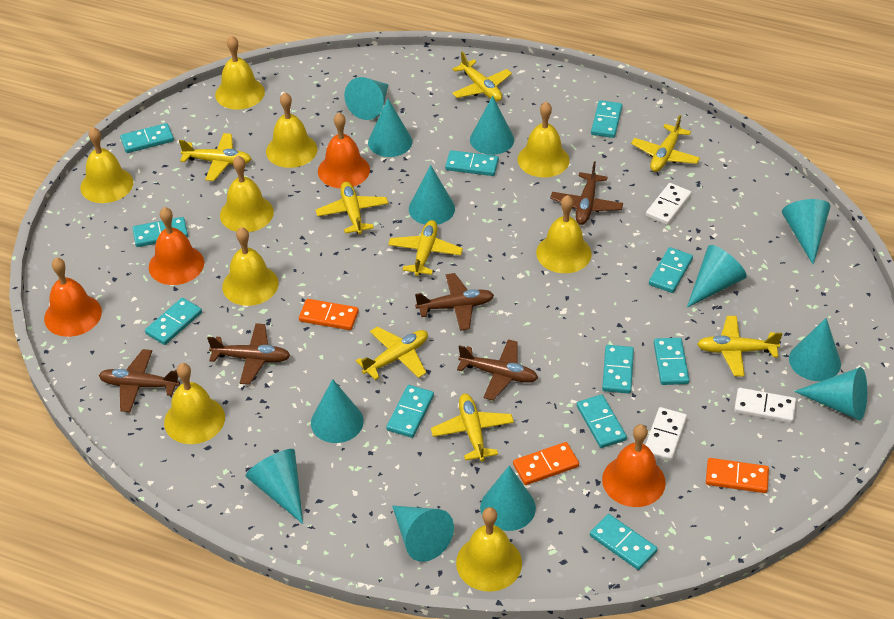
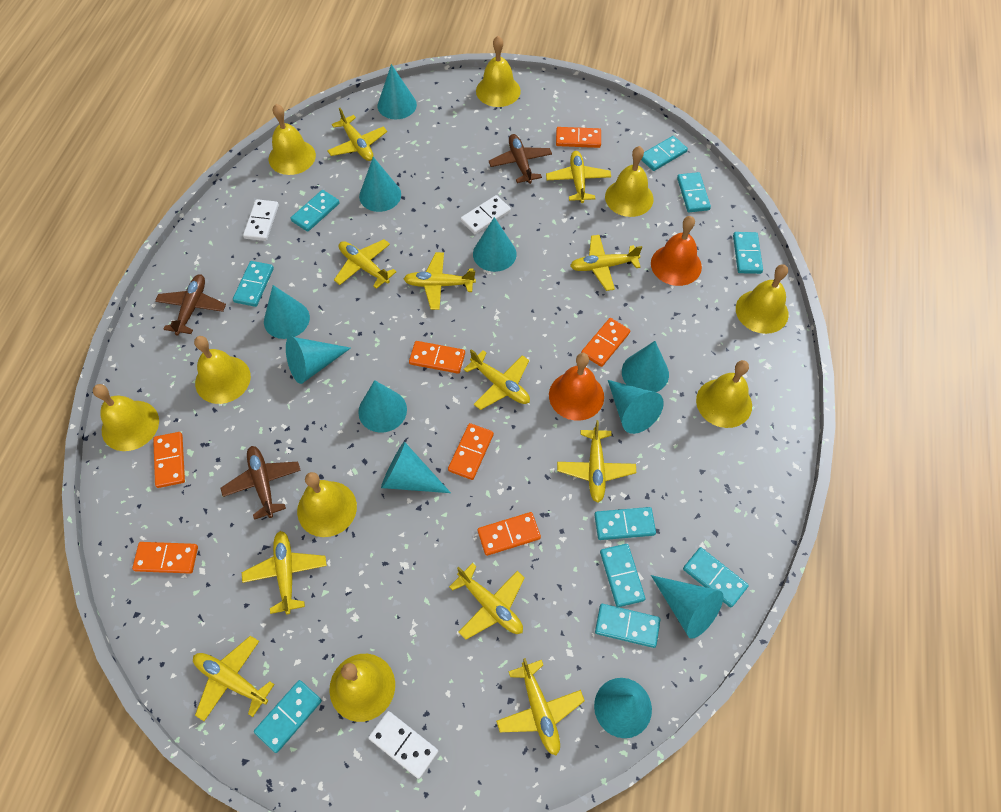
brown plane: [99,349,180,412] [207,323,290,385] [415,273,494,331] [457,339,538,401] [550,162,623,225] = 5 -> [155,274,226,336] [220,446,301,520] [488,134,552,184] = 3
orange bell: [44,257,102,337] [149,207,204,285] [318,113,370,188] [602,424,666,507] = 4 -> [549,353,604,421] [651,216,702,286] = 2
orange domino: [299,299,359,330] [513,442,579,485] [706,458,769,493] = 3 -> [132,542,198,574] [153,432,185,488] [409,341,465,374] [448,423,494,480] [478,512,541,556] [556,127,601,148] [581,318,630,367] = 7
turquoise cone: [246,449,303,524] [311,379,364,443] [344,77,389,120] [368,99,412,157] [392,506,454,562] [409,165,455,225] [470,96,514,155] [480,465,536,531] [687,245,747,307] [782,199,830,265] [789,318,841,381] [794,367,867,421] = 12 -> [264,285,310,339] [286,336,351,384] [358,380,407,432] [359,157,401,212] [378,64,417,119] [381,441,451,493] [473,217,517,272] [594,678,652,738] [608,380,664,434] [622,341,669,392] [651,575,723,639] = 11
turquoise domino: [120,123,174,153] [132,217,188,247] [145,298,202,345] [386,385,434,438] [445,150,499,176] [577,394,627,448] [590,514,657,570] [591,100,622,138] [602,345,634,394] [649,247,693,293] [654,338,690,385] = 11 -> [233,261,274,307] [254,680,322,753] [291,190,340,232] [594,507,656,540] [595,604,661,648] [600,544,645,607] [641,136,688,171] [677,172,711,212] [683,547,749,608] [733,232,763,274] = 10
yellow plane: [179,133,252,181] [316,182,388,234] [356,326,428,380] [388,220,463,276] [431,394,514,462] [452,51,512,101] [631,115,700,172] [697,316,782,376] = 8 -> [193,636,275,721] [242,531,327,614] [327,108,387,161] [334,239,397,289] [404,252,476,310] [449,563,525,640] [463,349,530,410] [496,658,585,756] [546,151,611,203] [557,420,636,503] [570,235,642,291] = 11

